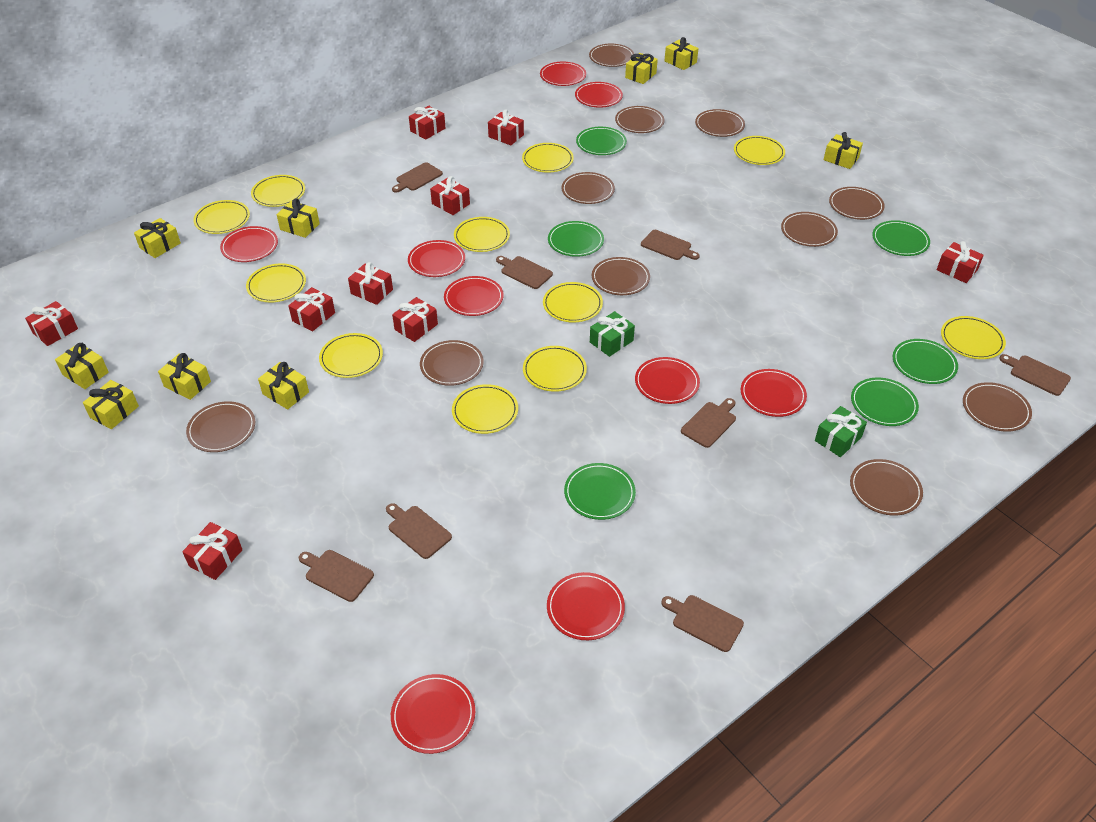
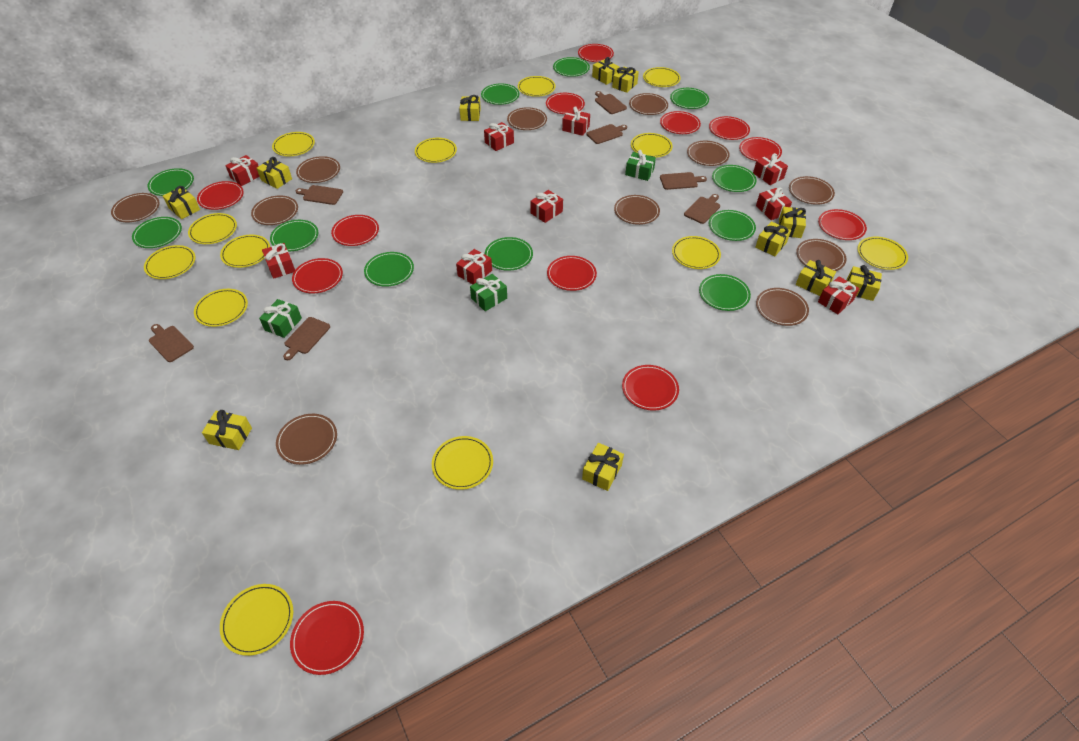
brown cutting board: [299,550,374,602] [386,503,452,559] [392,162,443,193] [496,256,553,289] [641,230,700,260] [661,595,744,652] [681,398,736,448] [999,354,1071,396] = 8 -> [149,324,194,362] [283,317,330,360] [296,185,343,205] [586,124,627,144] [595,91,627,114] [660,172,707,190] [684,194,720,224] = 7
green gift: [590,311,635,357] [815,406,867,457] = 2 -> [259,299,302,338] [470,274,507,311] [625,150,656,181] = 3
green plate: [548,221,604,257] [564,463,636,520] [576,127,627,155] [851,378,919,426] [872,220,930,256] [893,339,958,384] = 6 -> [132,217,182,248] [147,168,194,196] [270,220,318,251] [364,252,414,287] [481,84,519,105] [485,237,533,271] [553,57,590,77] [670,88,709,109] [699,274,751,311] [709,210,756,241] [712,165,756,192] = 11
red plate: [220,226,278,262] [391,674,475,754] [408,240,465,277] [444,276,504,316] [540,62,586,86] [547,572,625,640] [575,82,623,108] [635,357,700,404] [741,369,807,417] = 9 -> [197,181,244,210] [290,601,364,675] [292,258,343,294] [331,215,379,246] [546,93,585,114] [547,256,597,291] [578,44,614,62] [622,365,679,411] [660,111,701,134] [709,116,750,140] [739,137,782,161] [818,209,867,240] = 12
yellow gift: [55,343,109,389] [83,380,139,429] [134,218,181,258] [158,353,211,400] [258,362,309,410] [277,199,320,238] [625,53,658,84] [665,37,699,70] [824,132,863,169] = 9 -> [163,186,200,219] [202,410,252,450] [257,157,292,189] [459,95,481,121] [582,443,624,491] [592,57,620,85] [612,67,639,93] [755,221,791,256] [779,207,806,238] [796,260,836,296] [847,265,882,301] = 11
yellow plate: [193,200,250,234] [246,263,306,302] [251,175,305,207] [319,333,383,378] [452,384,518,434] [454,217,510,252] [522,143,574,173] [523,346,587,392] [543,282,603,323] [734,136,785,165] [941,316,1006,359] = 11 -> [144,245,195,279] [188,213,237,244] [194,289,248,327] [220,235,270,268] [220,584,293,656] [272,132,315,156] [415,138,457,163] [432,436,493,490] [518,76,556,97] [631,133,673,158] [643,67,681,87] [672,236,721,269] [857,236,908,270] = 13

